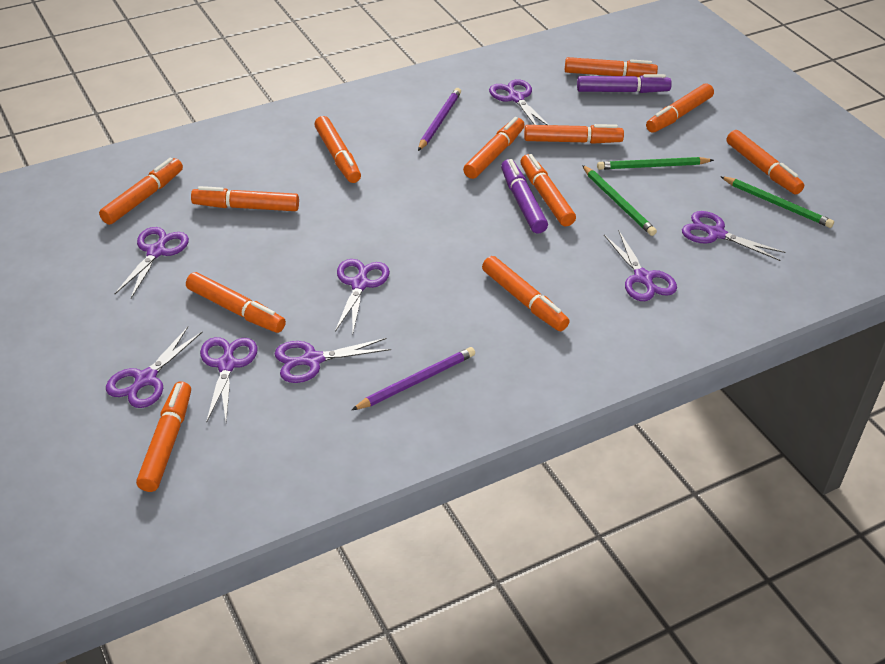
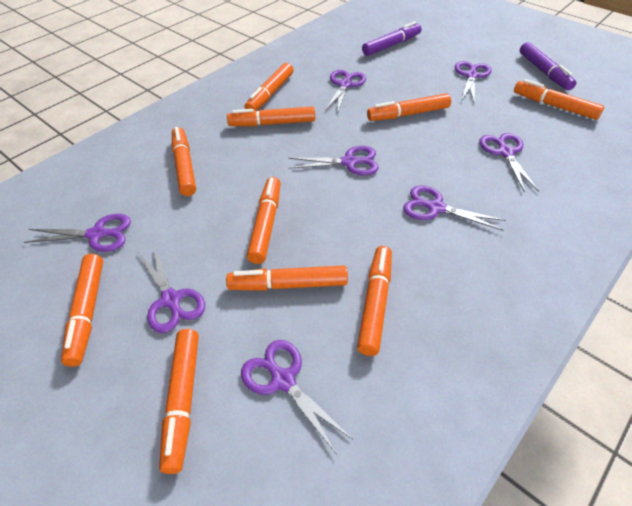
green pencil: [582,165,657,236] [597,157,714,170] [720,176,834,228] = 3 -> none = 0
orange marker: [99,158,183,225] [136,381,191,492] [186,272,286,333] [191,186,299,211] [314,116,361,183] [463,117,525,179] [482,256,569,331] [520,154,576,226] [524,124,624,144] [565,57,658,77] [646,83,714,133] [726,130,804,195] = 12 -> [61,254,103,367] [159,329,199,474] [172,127,196,196] [226,265,348,291] [227,106,315,126] [245,63,293,111] [247,177,281,264] [357,246,392,356] [367,93,451,121] [514,79,604,120] = 10
purple pencil: [352,347,475,410] [418,88,461,151] = 2 -> none = 0

